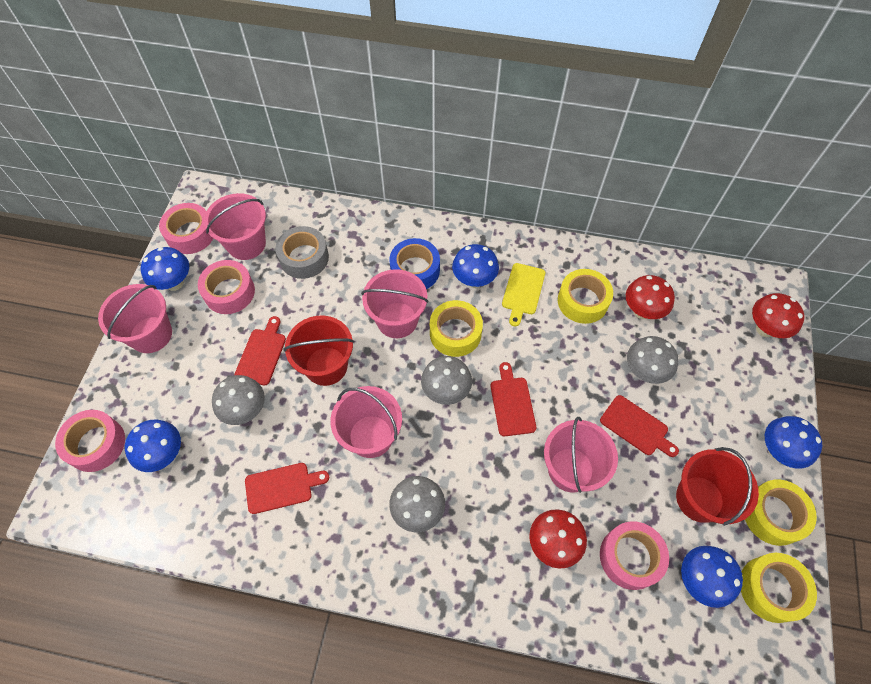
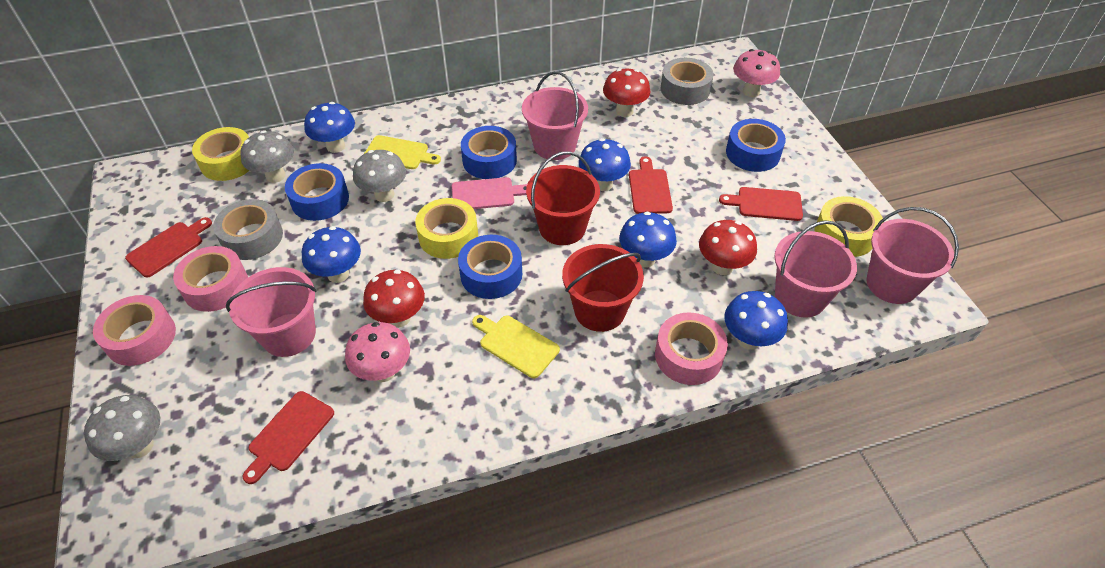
blue tape: [389,238,440,289] = 1 -> [285,163,349,221] [458,235,522,299] [461,126,517,179] [726,119,786,172] = 4
grey mushroom: [212,375,265,425] [389,476,445,532] [421,356,472,405] [627,336,679,384] = 4 -> [84,395,160,461] [240,130,294,183] [353,150,406,202] = 3
grey tape: [276,226,329,279] = 1 -> [213,199,283,260] [661,58,713,105] = 2
pink bucket: [98,284,172,353] [204,193,266,260] [330,386,402,458] [361,269,428,338] [544,417,618,493] = 5 -> [226,267,317,357] [522,71,588,160] [774,220,857,318] [866,207,959,304] = 4
pink cutting board: none = 0 -> [452,177,527,209] = 1
pink mushroom: none = 0 -> [345,322,410,382] [733,49,780,97] = 2
pink tape: [55,410,125,472] [159,203,213,254] [198,260,255,314] [600,521,669,590] = 4 -> [93,295,176,366] [173,246,248,312] [655,312,728,385] = 3
yellow cutting board: [502,263,545,326] = 1 -> [364,135,441,169] [472,315,560,378] = 2
yellow tape: [430,300,483,357] [558,269,613,324] [741,553,817,623] [745,479,817,546] = 4 -> [192,127,250,181] [415,198,478,259] [815,196,884,257] = 3

